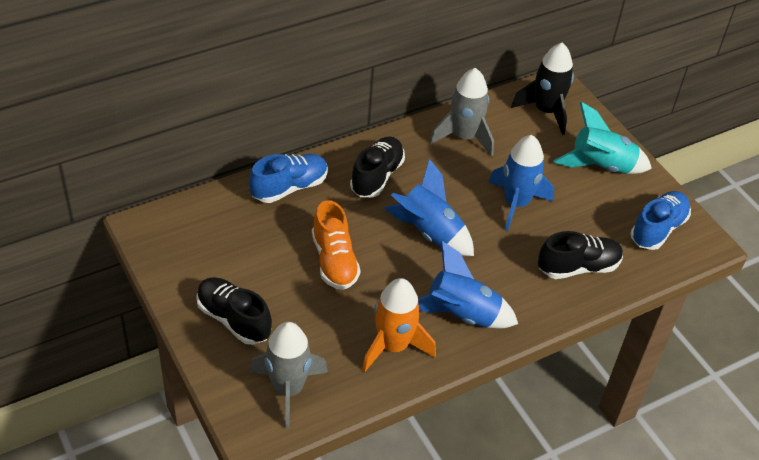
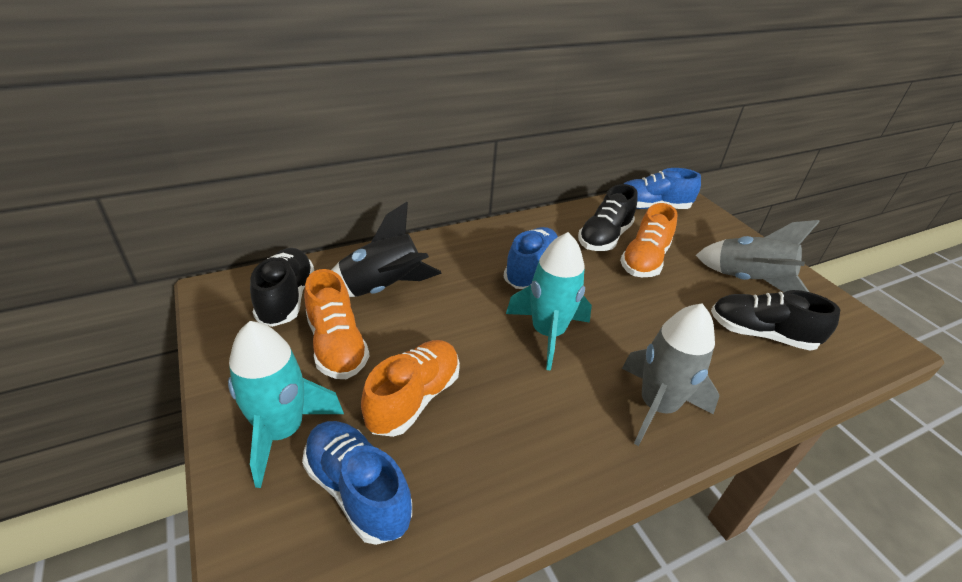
blue rocket: [384,159,474,256] [418,241,518,328] [488,135,554,231] = 3 -> none = 0
blue shoe: [249,154,328,203] [630,191,691,250] = 2 -> [302,421,412,545] [503,227,558,289] [624,168,701,209] = 3
orange rocket: [362,278,436,372] = 1 -> none = 0
orange shoe: [312,200,361,290] = 1 -> [304,269,370,379] [361,340,460,437] [620,203,678,277] = 3
turquoise rocket: [553,102,652,174] = 1 -> [228,321,344,488] [506,232,592,370] = 2

